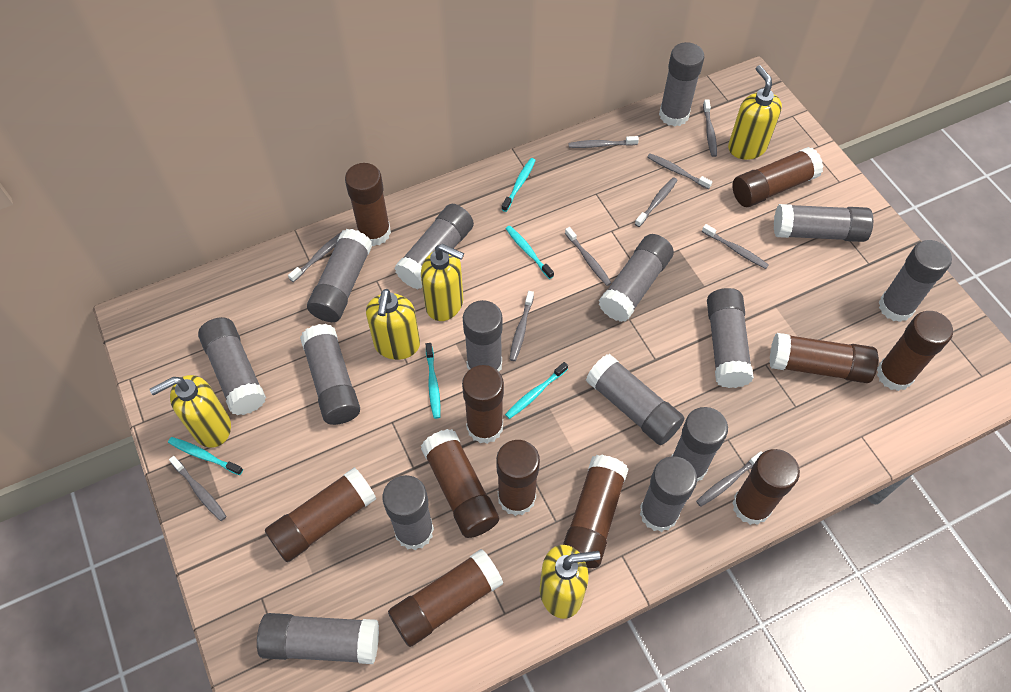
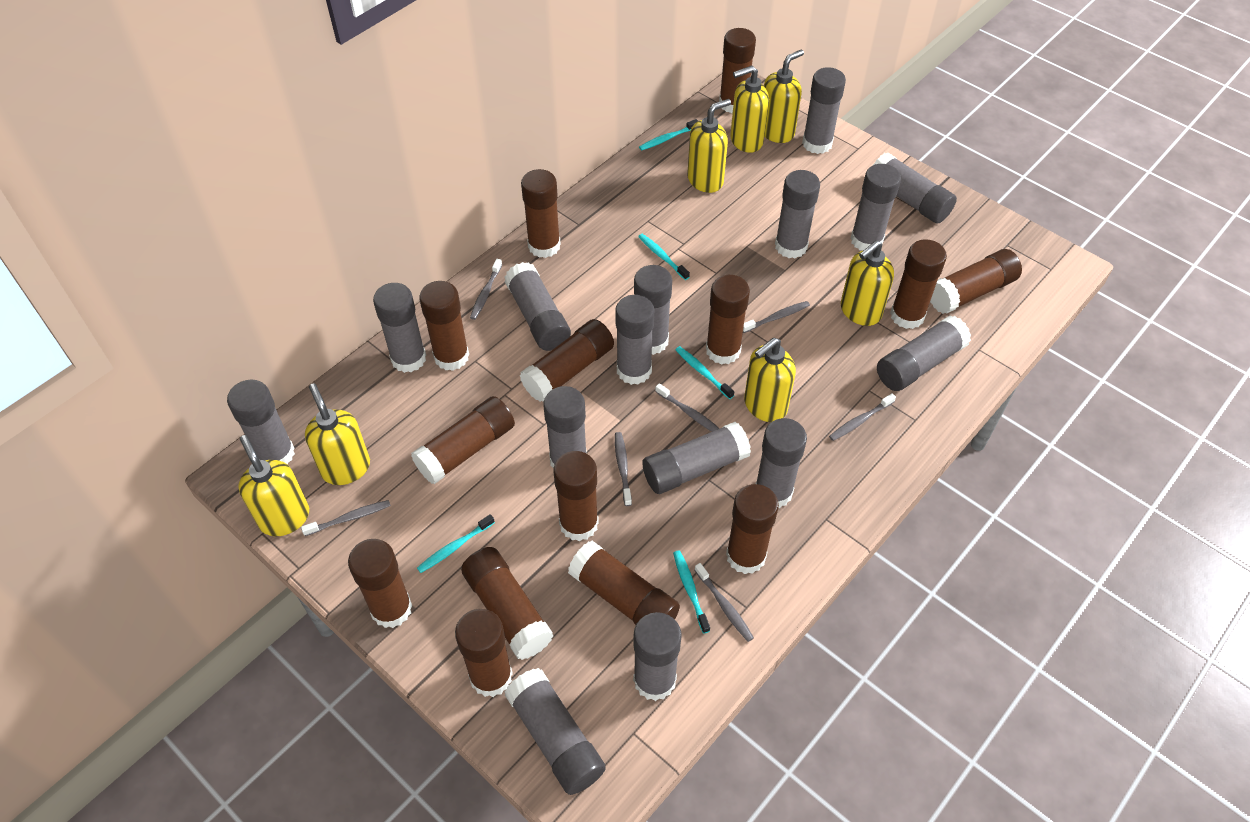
brown glue stick: [265,468,376,562] [345,163,391,246] [388,549,503,647] [421,429,499,538] [462,365,504,444] [496,440,540,516] [563,455,628,568] [732,147,824,207] [732,449,800,525] [770,333,878,383] [877,311,953,391] = 11 -> [348,539,412,628] [411,396,515,484] [419,281,469,371] [455,609,513,697] [461,547,553,660] [520,319,614,402] [521,169,561,258] [553,451,599,541] [568,541,680,625] [706,275,750,365] [719,28,756,113] [726,484,779,574] [890,239,947,329] [930,249,1022,314] = 14
grey toothbrush: [169,456,227,521] [288,232,342,282] [509,291,534,361] [565,227,611,286] [569,136,639,148] [635,177,678,227] [647,153,712,189] [696,451,763,507] [702,224,769,269] [703,100,717,157] = 10 -> [301,500,391,536] [470,259,502,320] [615,432,632,506] [655,383,720,432] [695,563,754,642] [743,301,810,333] [829,393,896,441] = 7
yellow soap dispenser: [150,375,231,448] [366,289,420,360] [421,244,464,321] [540,545,600,619] [728,65,782,160] = 5 -> [238,435,309,536] [305,383,370,485] [687,99,731,193] [730,66,769,153] [744,338,796,422] [764,50,804,143] [841,240,894,326] = 7

